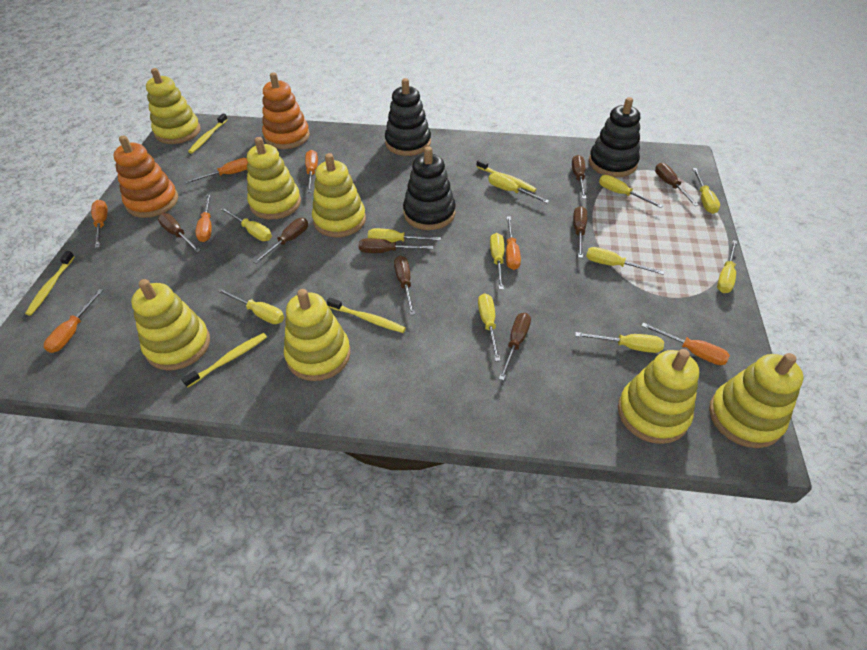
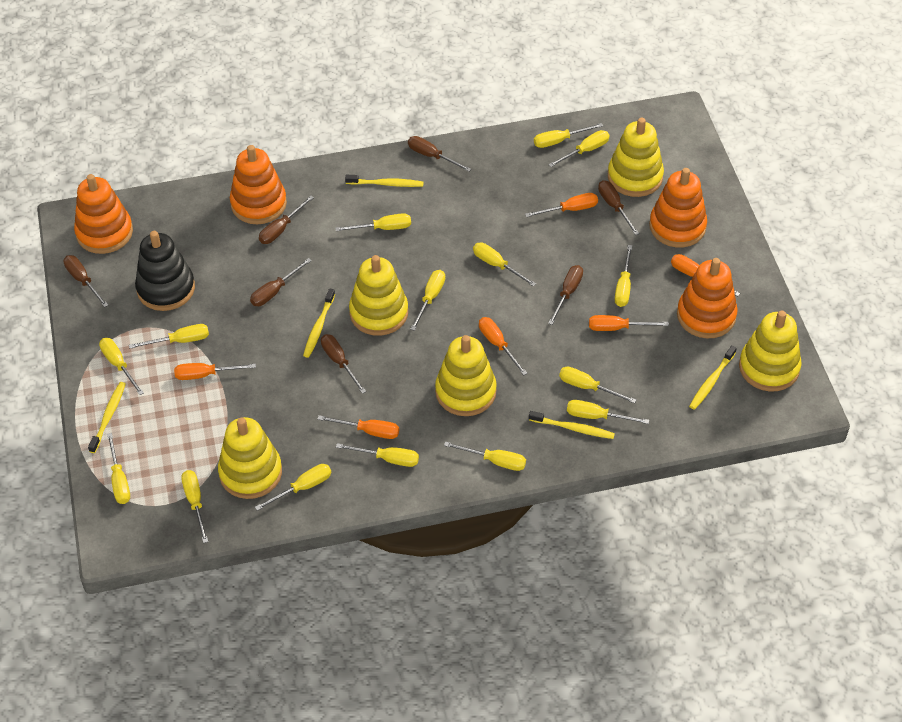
black stacking toy: [385,78,431,156] [403,146,456,230] [589,97,640,177] = 3 -> [135,231,195,311] = 1
brown screwdriver: [158,213,201,252] [253,218,308,264] [359,238,433,253] [394,256,415,315] [499,313,531,381] [572,155,586,199] [573,206,587,258] [655,163,698,206] = 8 -> [63,255,108,307] [250,258,312,306] [259,196,314,244] [321,334,366,394] [408,136,471,172] [548,265,583,325] [598,180,639,235] = 7
orange screwdriver: [44,289,103,353] [91,200,108,248] [185,158,248,183] [195,193,212,242] [305,150,318,193] [506,217,521,270] [642,323,730,365] = 7 -> [174,363,256,380] [318,415,399,439] [479,317,528,376] [525,193,598,217] [589,315,669,331] [671,254,740,296] = 6
orange stacking toy: [113,136,178,218] [262,72,310,149] = 2 -> [74,174,133,254] [230,145,287,224] [649,168,707,247] [677,258,737,338] = 4
yellow screwdriver: [218,288,284,324] [220,207,272,241] [368,228,441,243] [478,293,501,361] [488,173,549,203] [490,233,504,290] [575,332,664,353] [586,247,665,275] [599,175,663,208] [693,168,720,214] [717,240,737,293] = 11 -> [99,338,144,395] [107,433,130,504] [129,324,209,349] [181,470,208,543] [255,464,331,511] [335,213,411,231] [336,443,419,467] [410,270,445,331] [444,441,526,471] [473,243,536,287] [534,123,603,148] [548,130,609,167] [559,367,636,404] [567,400,649,424] [615,245,632,307] = 15
yellow stacking toy: [131,279,210,370] [146,68,200,144] [247,137,301,220] [284,289,351,381] [312,153,366,238] [618,349,699,444] [709,353,804,448] = 7 -> [218,417,282,499] [349,255,408,336] [435,335,497,416] [608,118,664,197] [739,310,802,391] = 5

